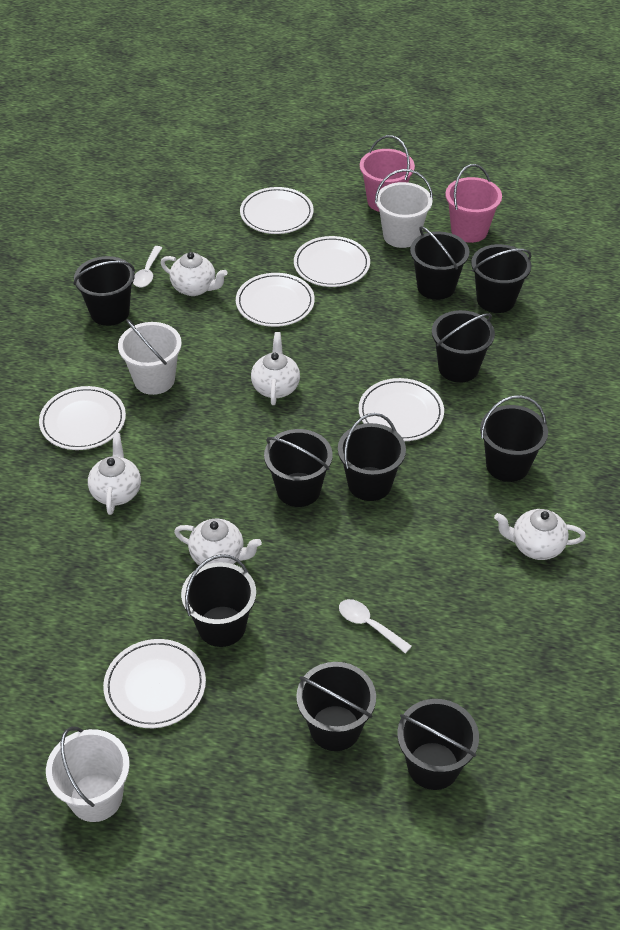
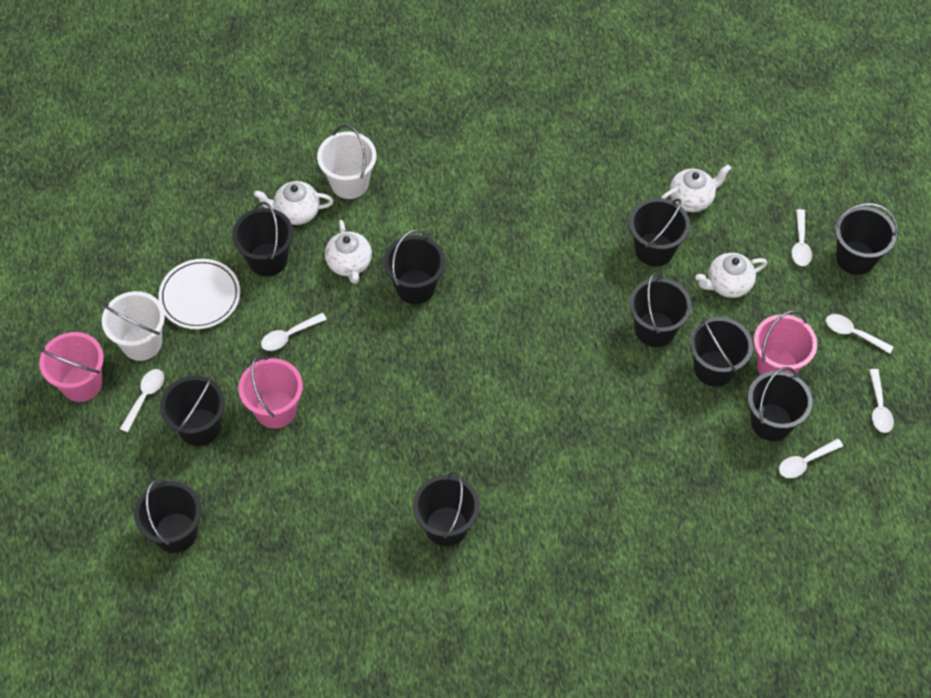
pink bucket: [360,135,415,212] [445,164,502,243] = 2 -> [39,332,104,402] [238,355,303,429] [754,310,817,375] = 3
white bucket: [46,727,130,822] [118,319,182,395] [375,169,433,248] = 3 -> [102,291,165,361] [317,124,376,199] = 2
white plate: [39,386,126,450] [103,639,206,728] [236,273,315,327] [240,187,314,234] [294,236,370,287] [358,378,444,441] = 6 -> [158,259,240,329] = 1
white spoon: [133,246,162,287] [339,599,412,654] = 2 -> [120,369,164,433] [261,313,327,351] [779,439,843,478] [791,209,812,266] [826,314,893,354] [869,369,894,433] = 6
white teapot: [88,433,141,515] [160,252,228,296] [174,519,262,565] [251,332,300,405] [494,509,586,560] = 5 -> [254,181,334,225] [325,220,372,284] [661,164,732,212] [695,253,767,298] = 4

